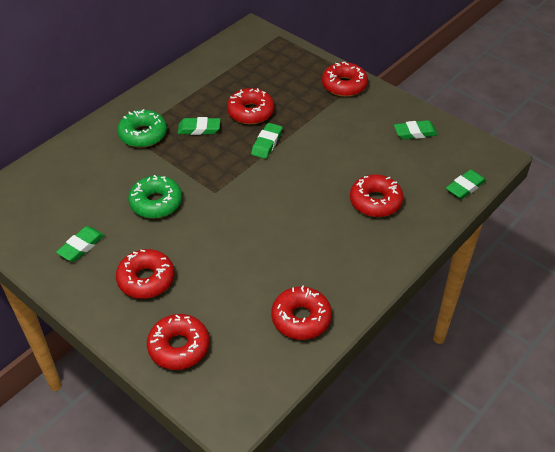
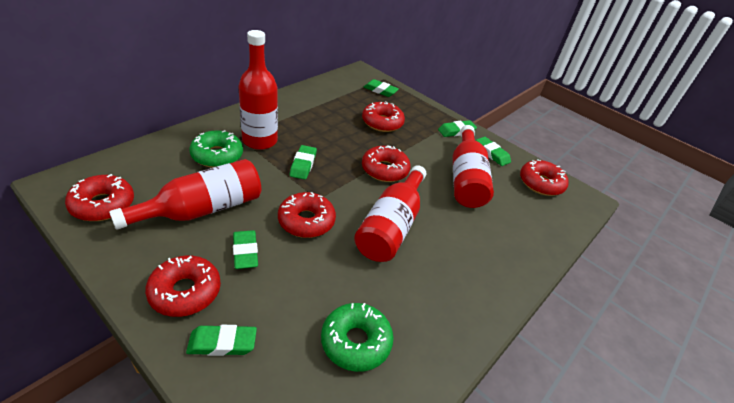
green eraser: [56,226,105,262] [178,117,220,135] [251,123,283,159] [394,120,438,140] [446,169,486,199] = 5 -> [186,325,257,356] [233,230,258,269] [290,145,317,179] [364,79,399,97] [438,120,477,137] [476,137,511,166] = 6
red bottle: none = 0 -> [109,159,261,230] [238,30,278,150] [354,165,426,262] [453,125,494,208] = 4

